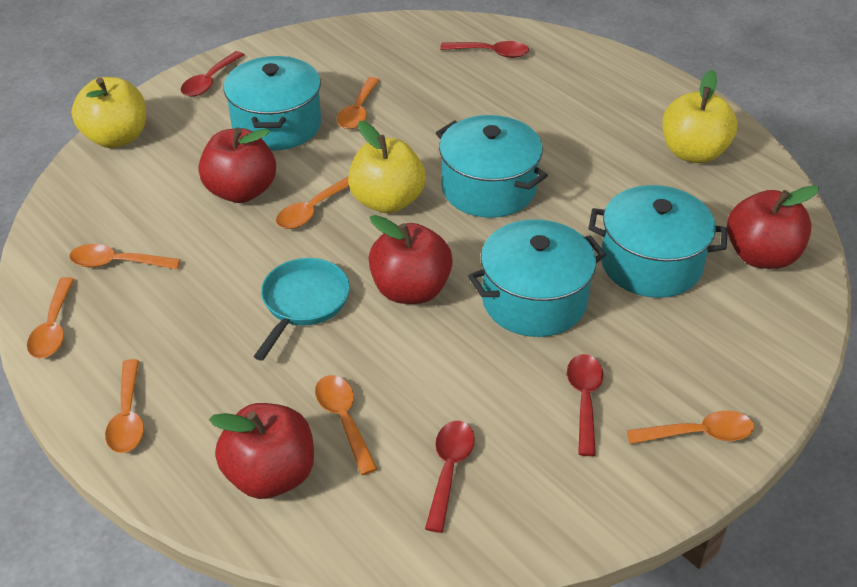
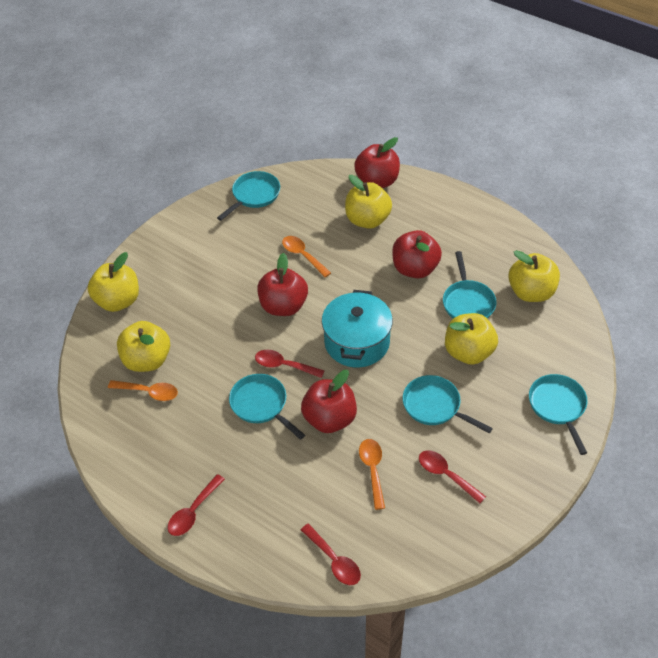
orange spoon: [27,277,74,358] [69,244,180,269] [105,359,144,453] [276,176,349,229] [315,375,377,475] [337,77,379,129] [627,411,754,444] = 7 -> [108,380,178,401] [282,236,331,277] [359,439,385,510] = 3
turquoise pan: [253,258,350,361] = 1 -> [217,171,280,221] [229,374,305,440] [403,375,493,433] [443,251,497,319] [529,374,588,455] = 5
turquoise pot: [224,56,321,151] [436,115,548,218] [468,219,606,337] [588,185,728,298] = 4 -> [322,290,393,368] = 1
yellow apple: [72,77,146,148] [348,121,426,213] [662,70,737,163] = 3 -> [88,252,139,312] [117,321,170,372] [345,175,392,229] [445,313,498,365] [508,250,560,302] = 5

